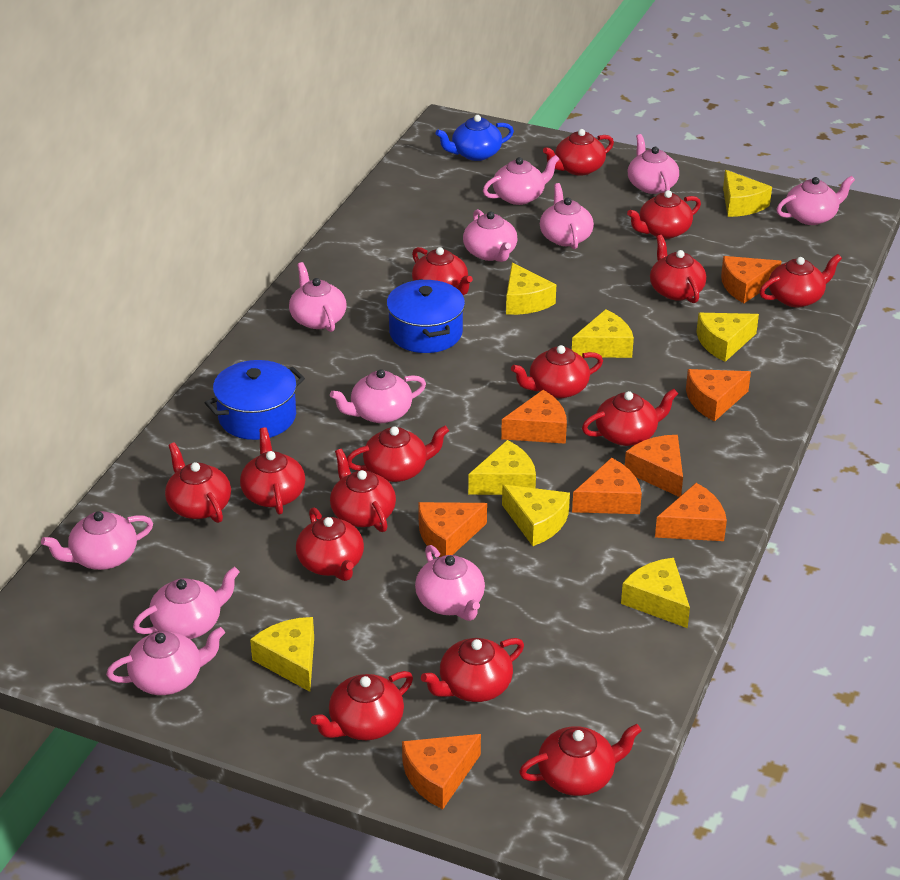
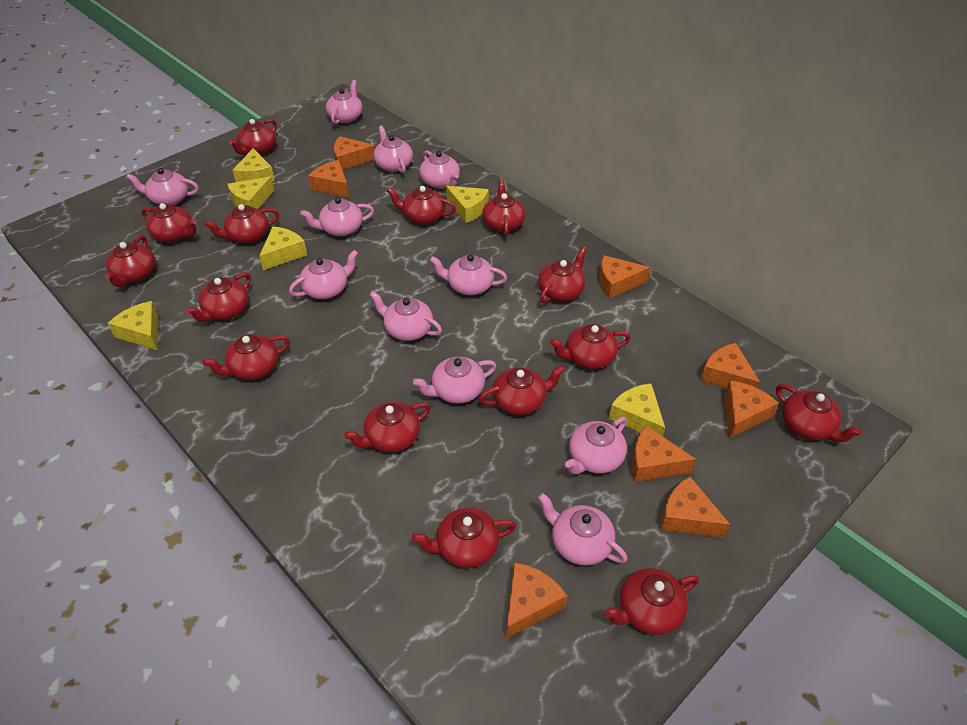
blue pot: [205,360,305,440] [386,279,465,353] = 2 -> none = 0
blue teapot: [435,115,514,161] = 1 -> none = 0
yellow cheese: [250,617,314,692] [468,440,536,495] [502,485,570,546] [506,262,556,315] [572,309,634,358] [621,558,690,628] [696,313,759,362] [723,170,772,217] = 8 -> [108,301,158,350] [228,177,274,209] [232,148,275,182] [259,226,307,270] [446,186,489,223] [609,384,665,436] = 6

